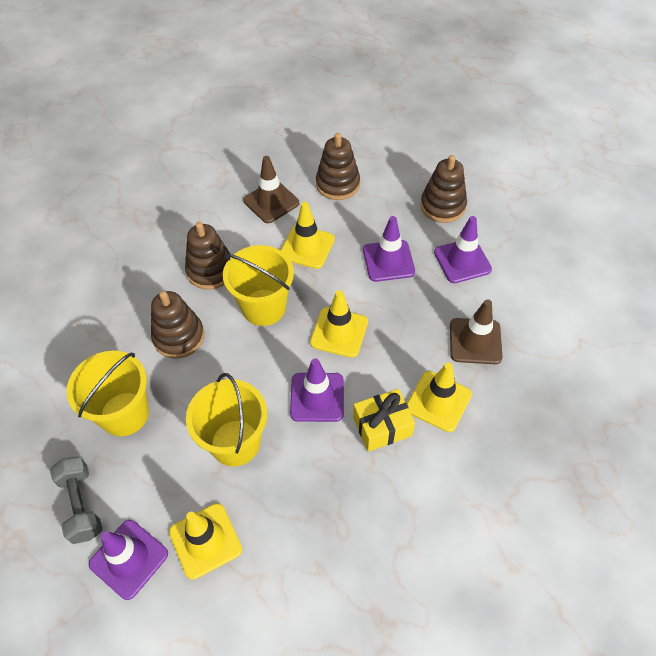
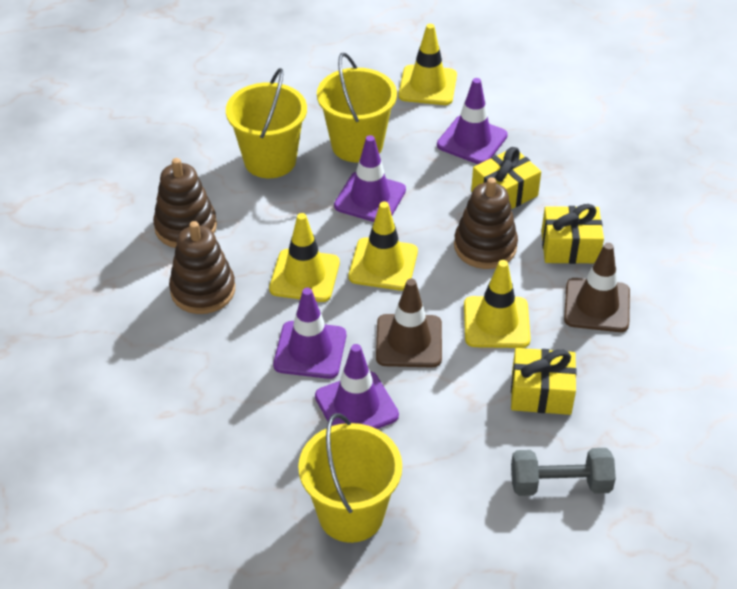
brown stacking toy: [151,291,204,359] [185,222,230,290] [316,133,360,200] [420,155,467,223] = 4 -> [153,158,217,248] [169,221,235,314] [454,177,518,269] = 3
yellow gift: [353,389,415,452] = 1 -> [471,147,541,209] [511,348,577,415] [541,204,604,264] = 3

